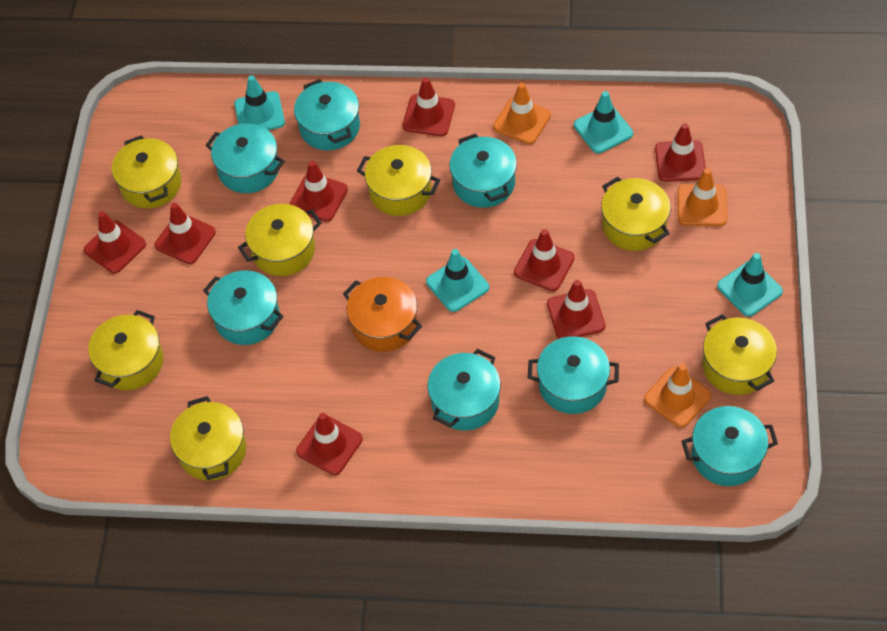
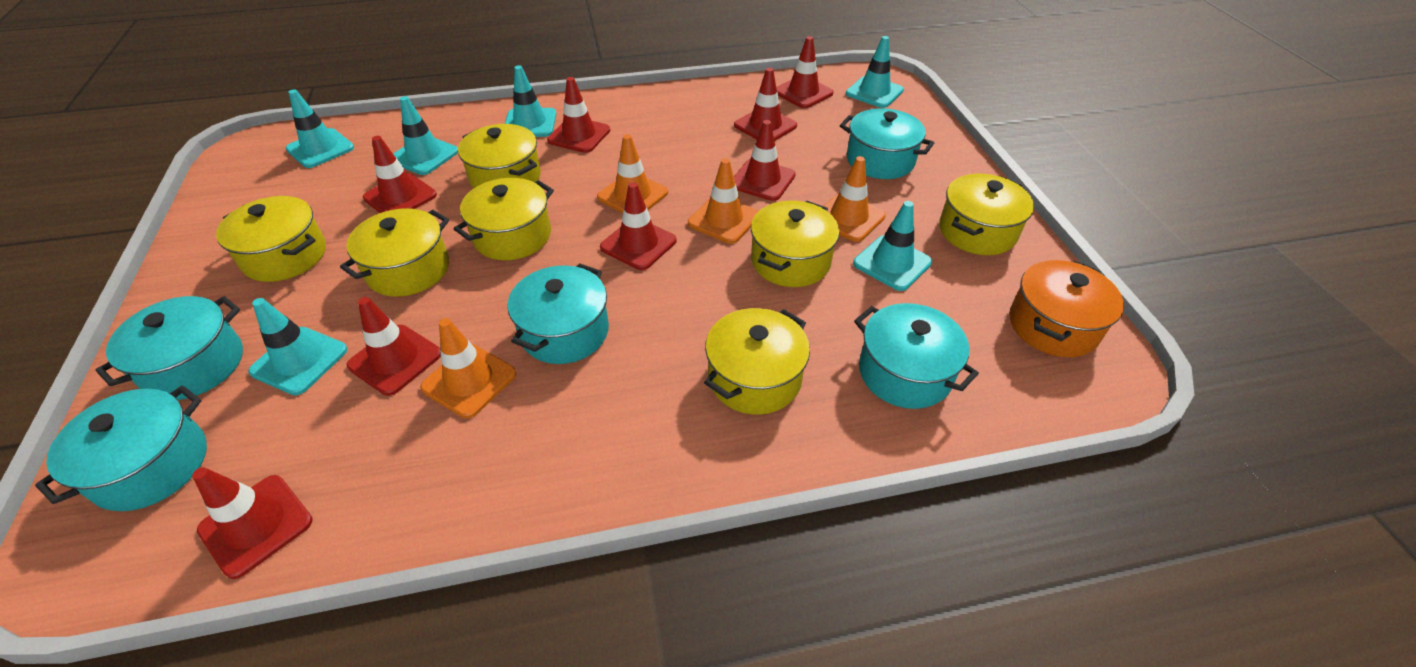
orange traffic cone: [493,83,551,144] [644,364,711,427] [678,168,727,226] = 3 -> [420,318,516,419] [597,134,668,213] [688,158,758,244] [824,156,886,242] = 4
turquoise pot: [203,270,284,345] [205,123,285,193] [294,79,360,150] [427,349,501,431] [449,133,517,208] [528,336,619,414] [682,406,778,486] = 7 -> [35,386,207,511] [96,296,243,400] [508,263,609,364] [840,108,934,179] [854,303,979,409] = 5
turquoise traffic cone: [234,75,285,130] [426,249,489,312] [574,91,633,154] [717,253,783,317] = 4 -> [248,298,347,395] [286,89,354,168] [393,96,458,175] [505,65,556,137] [846,36,904,108] [853,201,932,291] = 6

